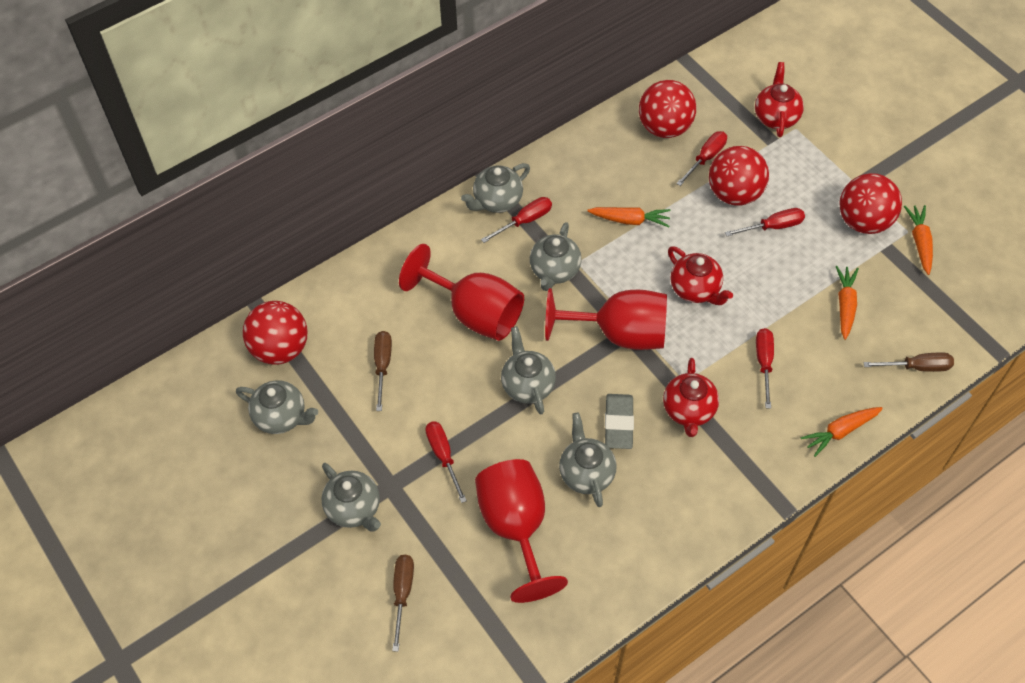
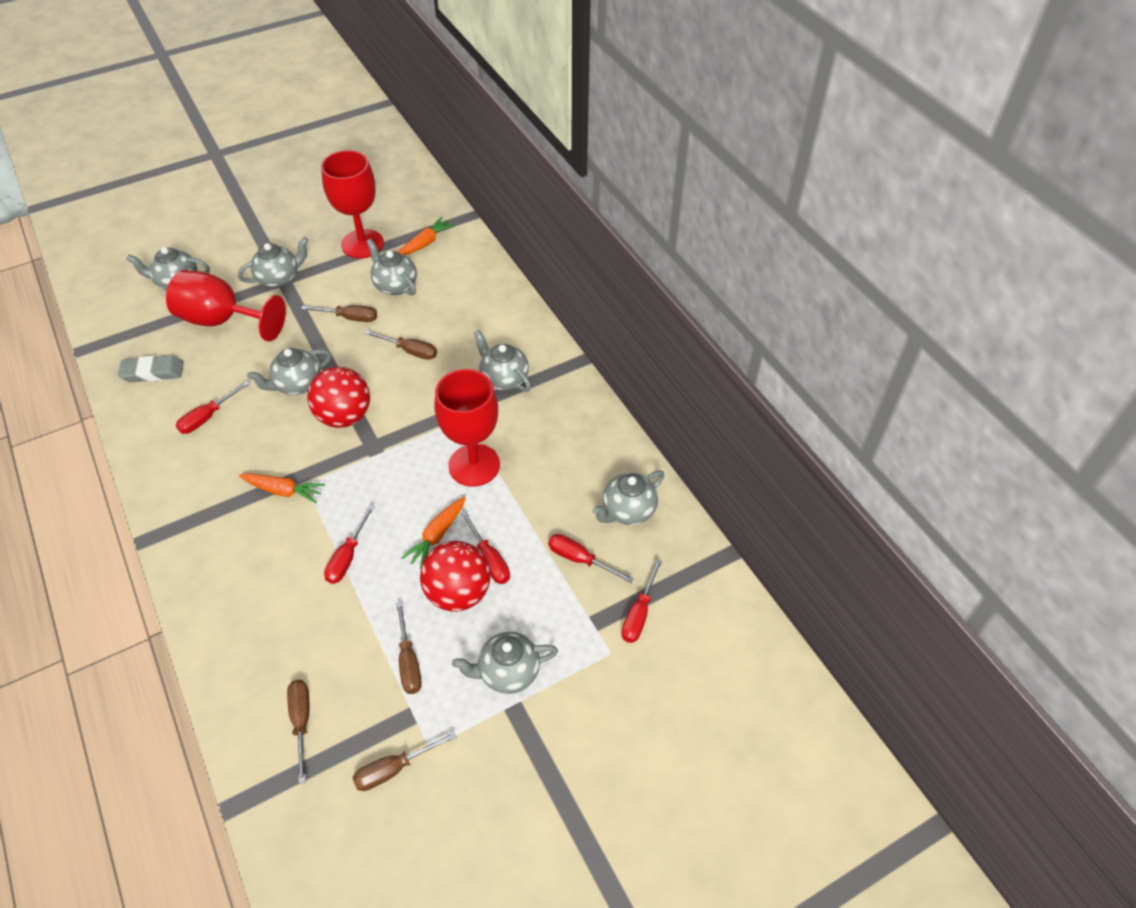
brown screwdriver: [374,331,392,411] [392,555,414,652] [863,352,954,372] = 3 -> [287,680,309,784] [301,305,377,322] [352,732,456,791] [365,330,437,360] [396,602,422,694] = 5
grey teapot: [236,380,318,434] [322,463,381,532] [461,163,530,213] [501,326,556,414] [530,222,582,291] [559,413,617,507] = 6 -> [126,247,210,290] [238,237,309,288] [247,348,332,395] [366,239,417,295] [452,632,558,694] [474,329,531,392] [592,470,664,525] = 7
orange carrot: [588,207,671,227] [801,407,883,457] [836,266,859,340] [904,205,933,275] = 4 -> [239,473,325,503] [398,217,455,255] [401,497,466,569] = 3
red ball: [243,301,307,365] [639,80,696,138] [709,146,769,206] [839,173,902,234] = 4 -> [307,367,370,428] [420,541,490,612] = 2
red teapot: [663,358,719,437] [668,246,733,305] [755,62,804,137] = 3 -> none = 0

